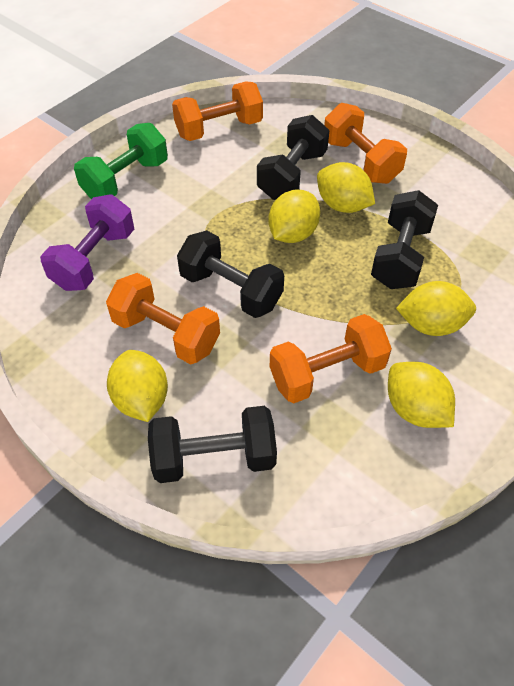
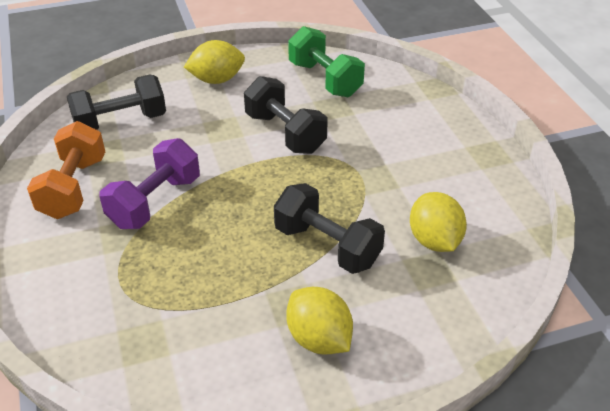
black dumbbell: [148,406,277,483] [177,230,284,318] [257,115,330,200] [371,190,438,289] = 4 -> [67,75,166,130] [244,76,328,154] [274,183,385,274] = 3
orange dumbbell: [106,273,220,364] [172,81,263,141] [270,314,392,403] [324,103,407,184] = 4 -> [27,121,105,219] = 1
yellow lemon: [107,350,168,422] [268,190,320,243] [317,162,375,213] [388,362,455,428] [396,281,476,336] = 5 -> [184,40,245,84] [287,287,353,354] [410,192,467,252] = 3

